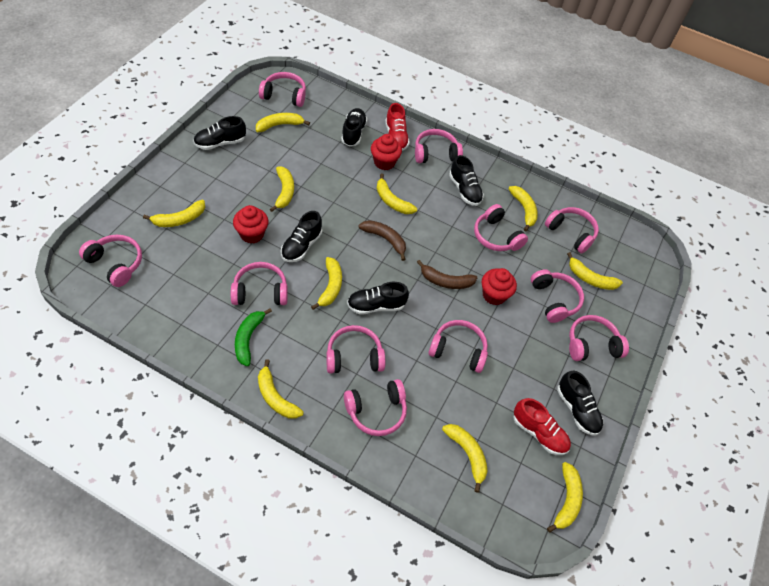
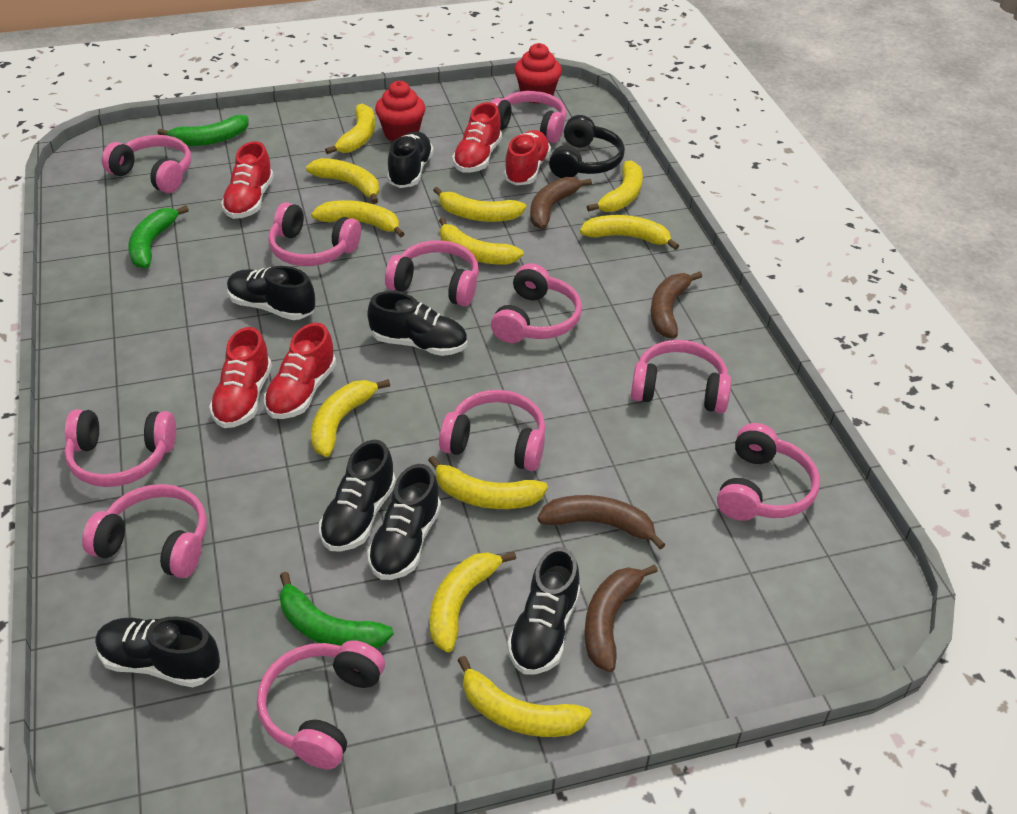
black headphones: none = 0 -> [549,115,625,178] = 1
black shoe: [193,116,246,150] [281,211,322,262] [341,108,367,146] [347,282,409,314] [449,155,484,206] [557,370,603,435] = 6 -> [95,616,220,687] [227,266,315,320] [319,440,396,552] [367,464,441,580] [368,291,467,356] [387,131,434,188] [507,547,580,675] = 7
brown banana: [358,220,406,261] [417,260,478,289] = 2 -> [530,177,592,229] [538,495,666,550] [584,564,658,672] [651,271,702,338] = 4
green banana: [235,308,272,366] = 1 -> [128,205,189,269] [157,115,249,146] [279,572,394,649] = 3
red cupcake: [233,205,269,243] [371,134,402,170] [482,268,517,305] = 3 -> [375,81,425,142] [514,43,562,104] = 2
red shoe: [385,103,410,151] [514,398,571,455] = 2 -> [209,327,272,428] [221,141,274,219] [264,323,336,419] [452,102,502,173] [504,130,551,185] = 5
yellow banana: [143,200,205,227] [256,113,310,132] [258,359,304,419] [270,167,294,212] [311,257,342,310] [376,173,417,214] [442,424,487,493] [508,186,538,231] [547,462,583,533] [567,252,623,290] = 10 -> [306,158,379,204] [311,200,405,238] [311,379,390,457] [325,103,375,154] [428,456,548,509] [430,551,516,652] [433,187,526,222] [439,217,524,265] [457,656,591,737] [580,215,679,250] [587,161,643,212] = 11

